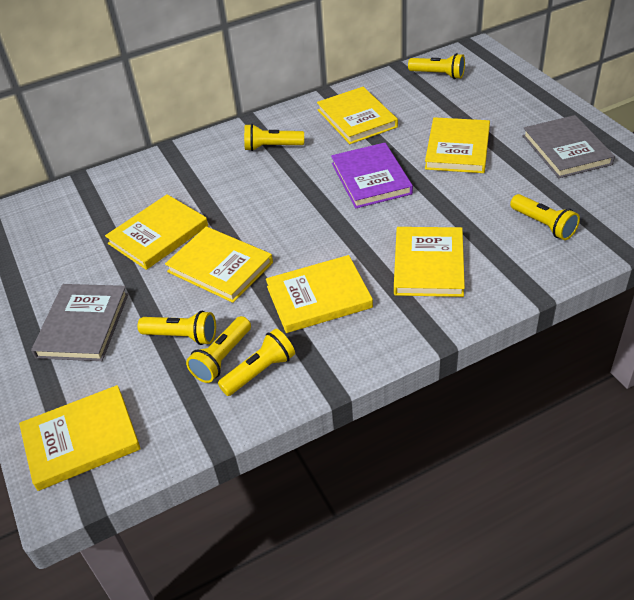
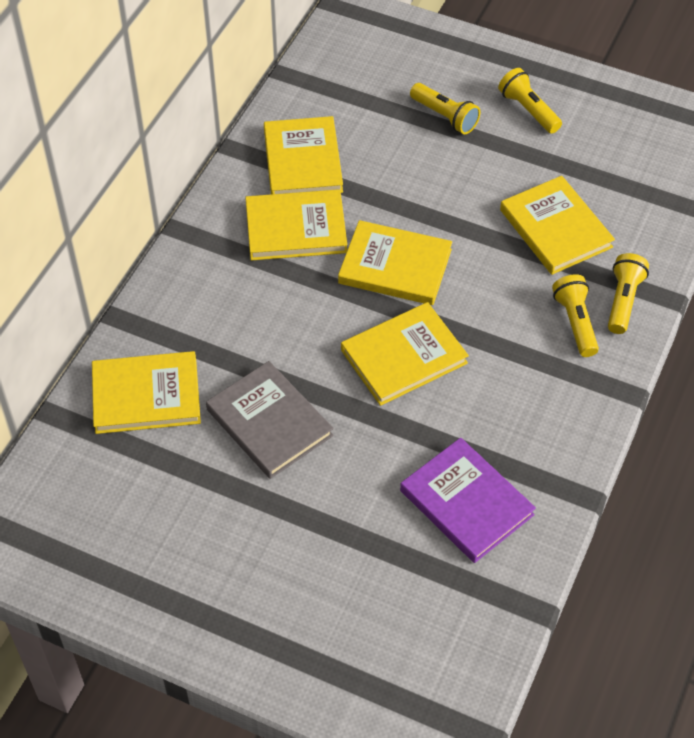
grey book: [31,284,128,361] [523,115,615,178] = 2 -> [206,361,334,479] = 1
yellow book: [19,385,141,491] [105,194,208,270] [165,226,273,303] [266,255,373,333] [317,87,398,144] [394,227,465,297] [425,117,490,173] = 7 -> [92,351,201,434] [245,189,347,261] [264,116,343,194] [338,220,452,305] [341,302,469,406] [500,176,615,275] = 6
yellow flashlight: [137,311,216,345] [186,316,251,383] [218,329,295,396] [244,124,304,151] [408,53,465,79] [510,194,580,240] = 6 -> [410,83,480,134] [498,68,562,134] [552,274,599,357] [608,253,649,334] = 4

